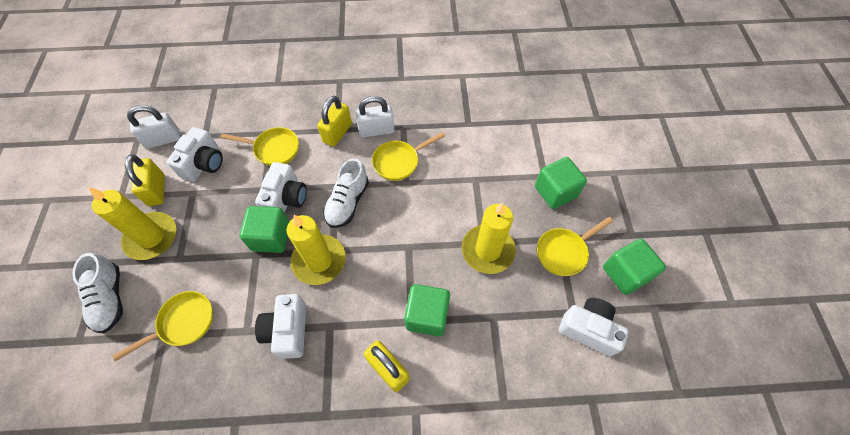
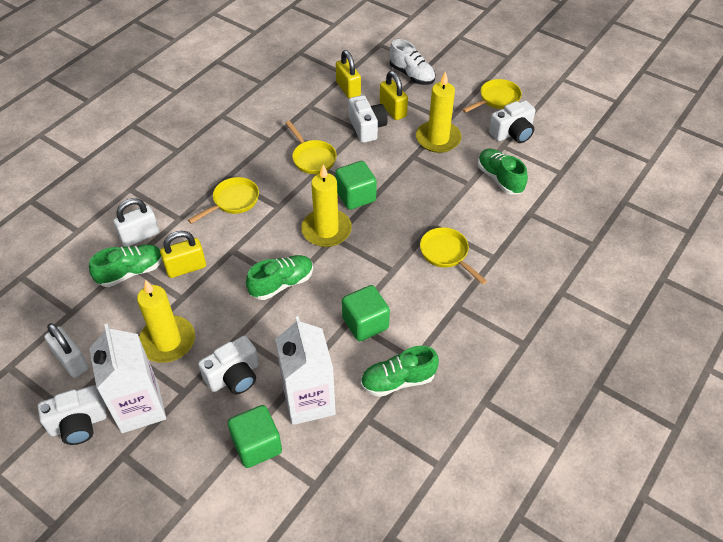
green cube: [240,206,290,253] [404,284,450,336] [535,157,587,209] [603,239,666,295] = 4 -> [228,405,282,468] [335,161,377,210] [342,285,390,341] = 3
green shoe: none = 0 -> [89,244,162,287] [246,255,313,300] [361,346,439,397] [478,149,528,195] = 4
white carton: none = 0 -> [89,324,166,433] [275,316,336,425] = 2
white shoe: [72,253,123,333] [323,158,369,228] = 2 -> [389,39,435,85] = 1

